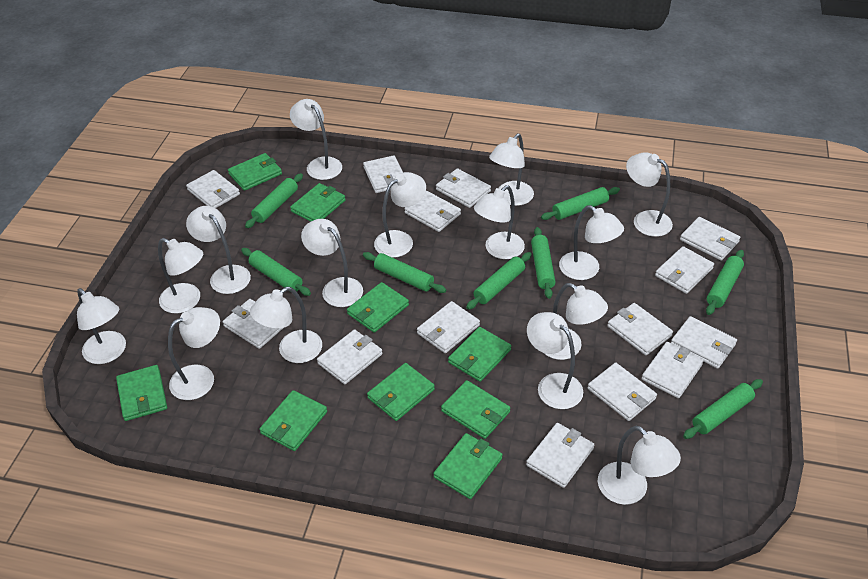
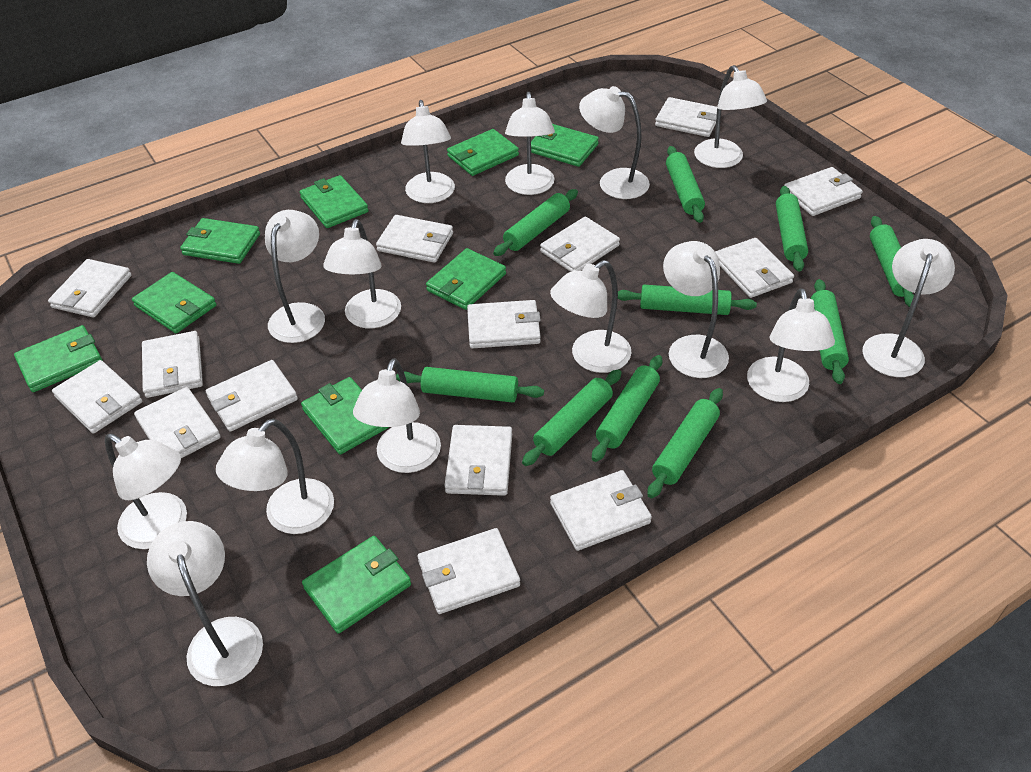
green rolling pin: [241,248,311,296] [245,173,303,228] [363,252,446,293] [466,252,532,310] [531,227,556,299] [541,187,620,220] [683,379,763,439] [706,250,744,315] = 8 -> [396,367,544,403] [493,189,578,256] [522,369,622,466] [592,355,662,462] [618,285,757,315] [647,388,723,498] [666,146,705,223] [776,186,808,272] [811,279,849,384] [870,216,914,307] = 10
white lamp: [77,288,126,364] [158,238,203,313] [168,307,220,400] [186,206,251,294] [250,287,322,363] [290,99,342,180] [301,219,363,307] [374,172,426,258] [474,185,525,259] [489,134,534,206] [527,312,583,409] [544,283,608,360] [559,205,624,280] [598,426,681,505] [626,152,673,237] = 15 -> [105,434,187,549] [147,521,263,686] [216,419,334,534] [265,210,325,343] [323,219,401,328] [353,358,441,473] [401,100,455,203] [505,91,555,195] [550,260,631,373] [579,86,650,199] [663,241,729,378] [694,65,767,168] [747,288,835,402] [863,239,955,377] = 14

